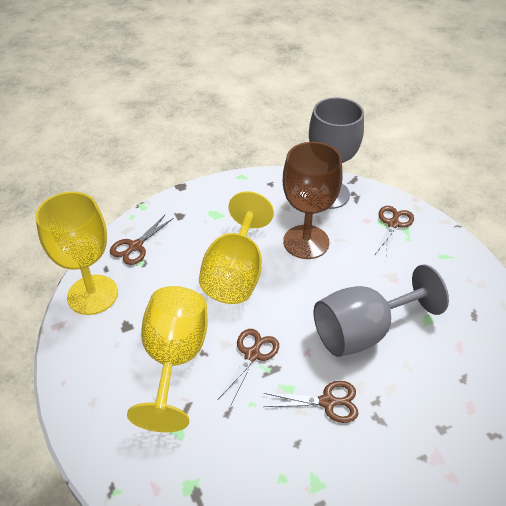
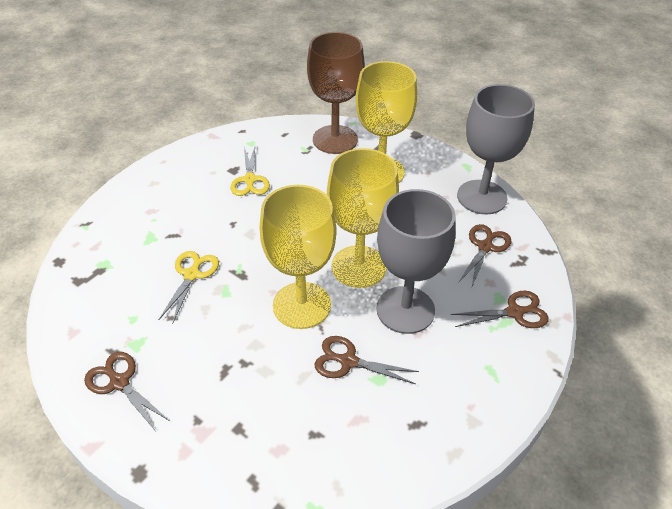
yellow scissors: none = 0 -> [159,251,219,324] [230,147,270,196] = 2

